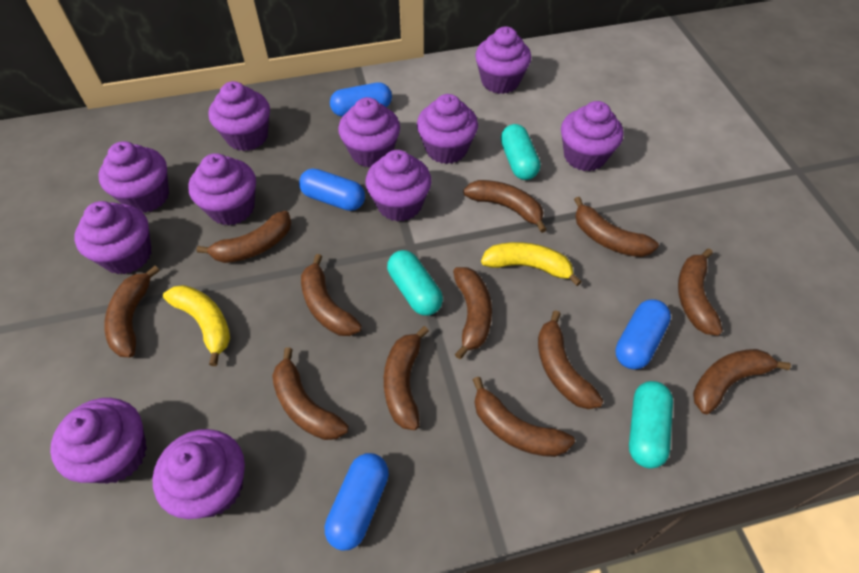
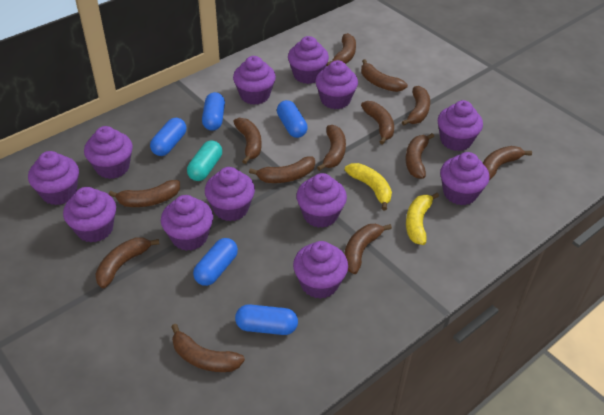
blue capsule: [299,168,365,211] [325,453,389,551] [330,82,392,117] [615,300,671,369] = 4 -> [150,118,186,156] [193,238,238,286] [202,92,225,131] [235,304,298,335] [277,100,308,138] = 5
brown banana: [104,266,160,357] [196,211,292,263] [272,347,348,440] [301,254,362,336] [384,326,429,430] [453,267,492,359] [463,180,547,233] [473,377,575,457] [538,310,603,409] [574,197,659,257] [678,249,723,336] [693,349,791,414] = 12 -> [95,237,159,288] [109,180,180,207] [171,324,245,372] [233,118,262,164] [249,156,315,183] [317,125,346,171] [326,33,356,66] [345,224,392,274] [361,59,408,92] [361,101,394,145] [402,86,430,126] [406,133,434,179] [483,146,532,180] = 13
purple cupcake: [50,398,147,483] [74,201,151,274] [98,141,169,213] [152,429,245,519] [188,153,256,225] [208,81,270,151] [338,97,400,168] [366,150,431,222] [417,94,478,164] [475,26,531,94] [561,101,623,171] = 11 -> [28,151,79,205] [63,187,116,243] [84,126,133,179] [161,195,213,251] [205,167,255,221] [233,56,276,105] [288,36,329,84] [293,241,348,299] [296,173,347,228] [315,60,358,109] [438,100,483,151] [440,152,489,205] = 12
turquoise capsule: [387,250,443,316] [501,124,540,180] [629,381,673,468] = 3 -> [187,140,222,181] = 1

